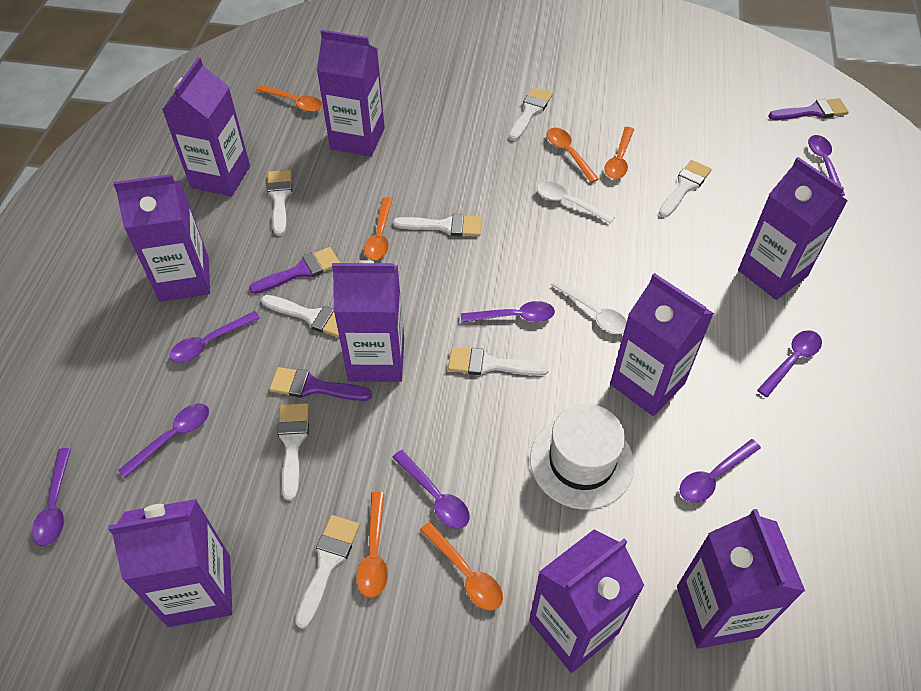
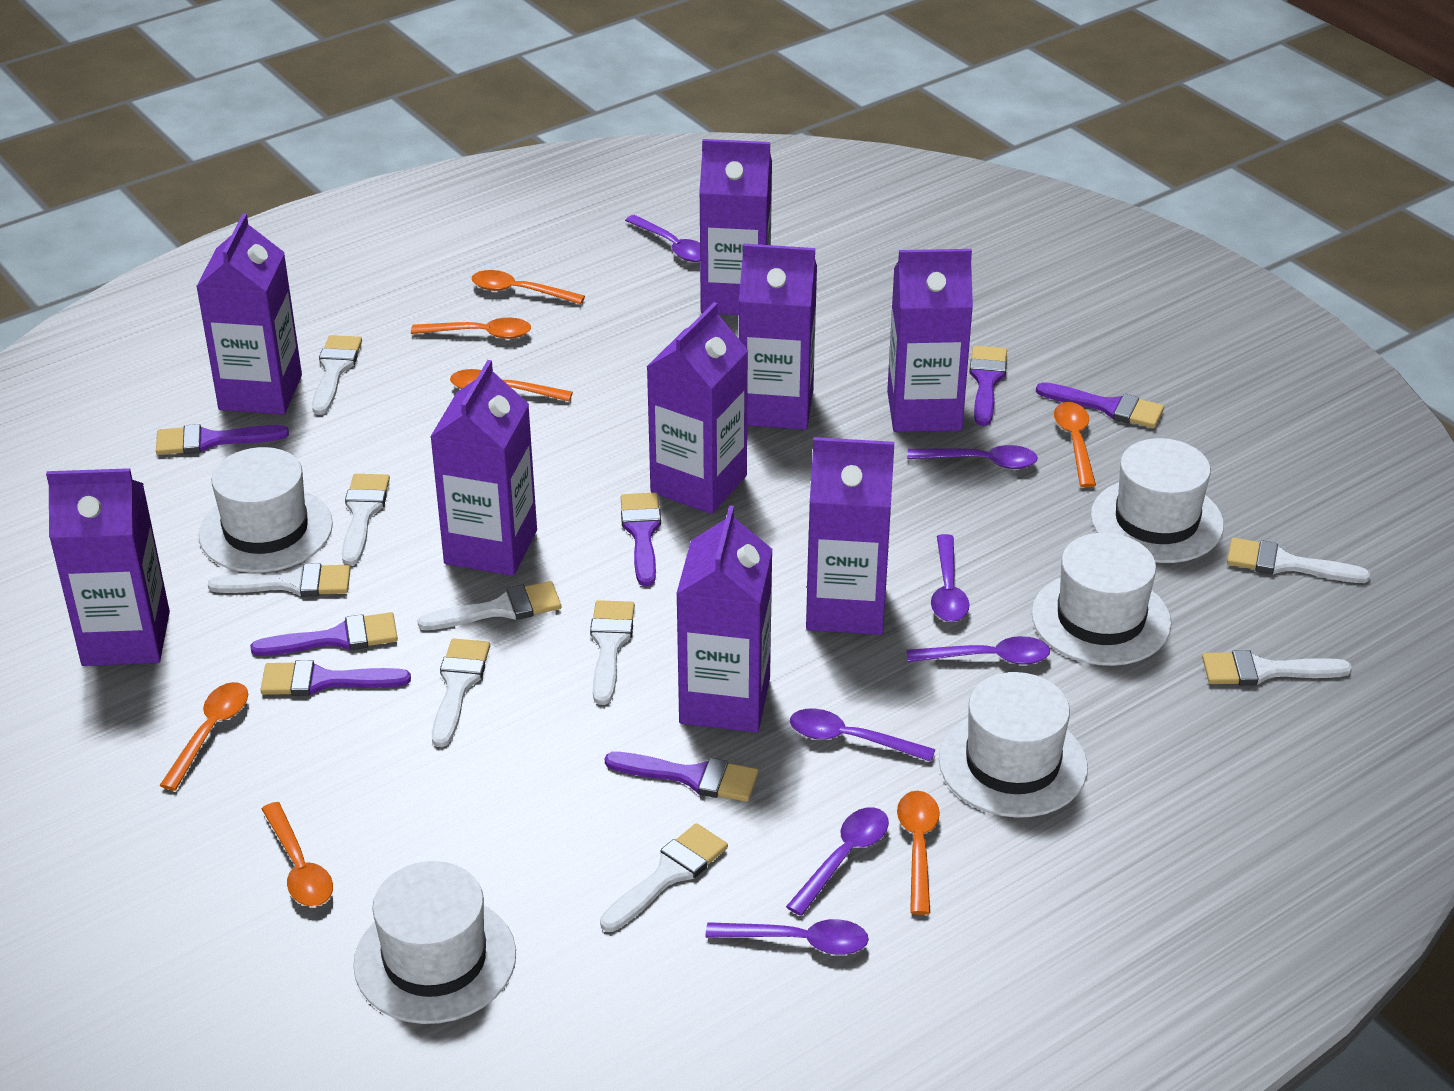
orange spoon: [256,85,323,112] [356,492,388,598] [364,197,393,260] [420,522,503,611] [547,128,599,183] [605,127,634,179] = 6 -> [159,682,248,791] [262,802,333,907] [411,318,531,339] [450,369,573,401] [471,270,585,304] [897,791,940,915] [1054,402,1096,488] = 7
purple brush: [249,247,340,294] [269,367,372,401] [768,98,849,120] = 3 -> [156,424,289,455] [250,612,398,656] [260,660,411,696] [605,752,758,802] [621,492,661,586] [969,346,1007,426] [1036,382,1164,428] = 7
purple spoon: [32,448,71,546] [118,403,209,478] [170,311,260,363] [392,450,470,529] [461,301,555,323] [680,439,761,503] [757,330,822,397] [808,135,845,196] = 8 -> [625,215,700,262] [705,919,869,955] [786,807,889,916] [790,708,936,762] [906,636,1050,665] [907,445,1038,469] [931,534,969,622] = 7
white brush: [261,295,339,337] [267,170,292,236] [277,403,309,501] [295,515,360,629] [393,214,482,237] [448,347,549,376] [509,87,553,141] [659,160,712,218] = 8 -> [208,563,351,597] [312,335,362,415] [342,474,390,566] [417,581,561,630] [432,638,490,747] [590,600,635,705] [600,823,728,932] [1202,650,1352,685] [1227,538,1370,583] = 9
white hat: [530,404,634,510] = 1 -> [199,447,333,573] [353,861,516,1024] [939,672,1088,818] [1032,533,1171,666] [1091,438,1224,563] = 5
white spoon: [537,181,615,224] [551,278,627,334] = 2 -> none = 0

